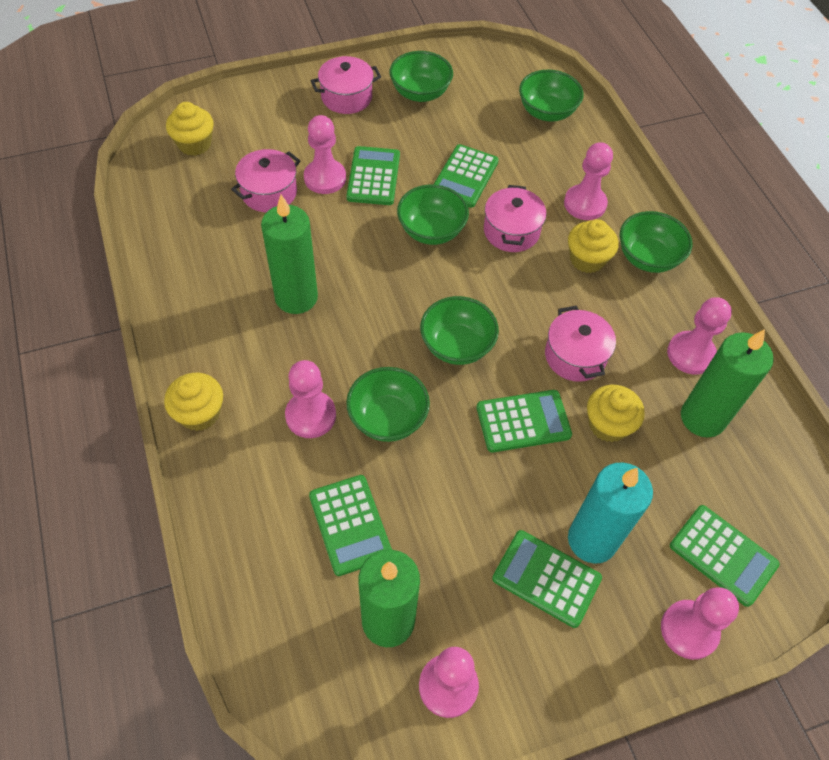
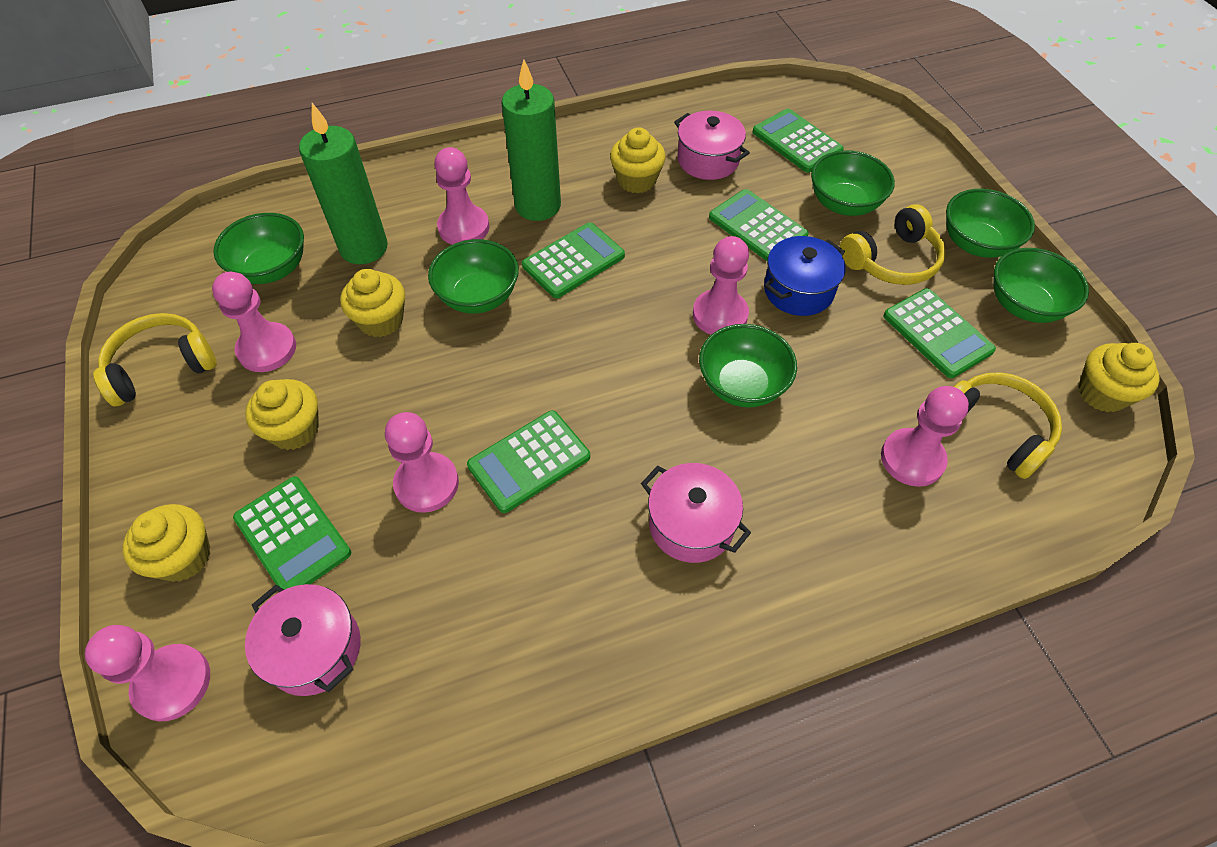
blue pot: none = 0 -> [764,236,846,316] = 1
green candle: [261,195,318,314] [358,550,420,647] [681,329,774,438] = 3 -> [299,103,388,264] [502,59,561,221] = 2
pink pot: [231,149,301,212] [311,56,381,114] [484,185,547,252] [545,306,616,382] = 4 -> [245,584,361,696] [641,463,751,563] [674,111,750,180] = 3
turquoise candle: [568,463,653,564] = 1 -> none = 0
yellow cupcake: [164,373,223,431] [166,102,214,156] [568,219,619,273] [587,385,645,442] = 4 -> [122,504,211,582] [245,379,319,450] [340,269,405,337] [610,128,666,193] [1078,343,1160,412] = 5
yellow headphones: none = 0 -> [93,313,217,406] [840,204,946,285] [953,372,1062,479] = 3

